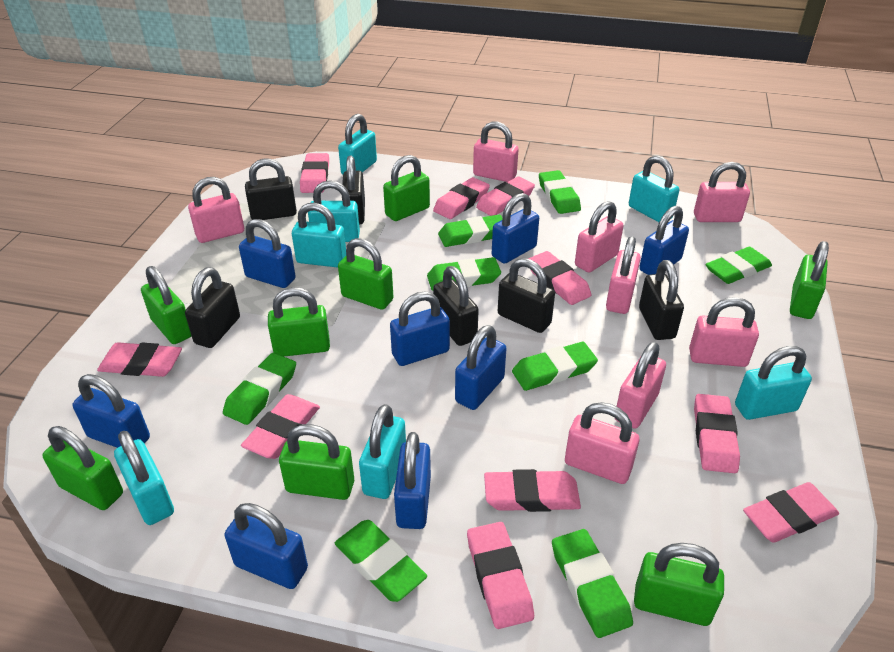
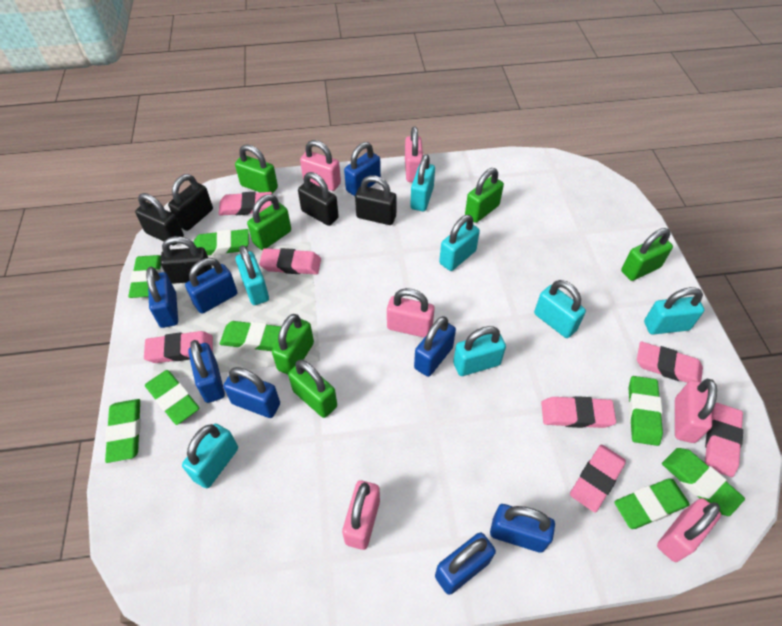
black padlock: [185,267,240,348] [245,158,297,220] [342,156,365,225] [433,266,479,346] [498,258,555,333] [639,260,684,340] = 6 -> [135,193,184,246] [160,236,212,284] [168,174,213,231] [298,172,339,226] [355,175,397,225] = 5
green padlock: [42,426,123,510] [141,266,191,344] [268,287,330,357] [279,424,354,500] [338,238,394,310] [383,155,430,221] [634,543,724,626] [790,241,829,319] = 8 -> [235,144,278,194] [247,194,291,250] [272,314,314,375] [288,360,337,418] [465,168,504,223] [621,228,673,281] = 6
pink eraser: [97,342,182,377] [241,394,320,459] [300,153,329,193] [433,177,490,219] [467,522,534,629] [476,176,535,216] [484,469,581,512] [529,251,591,305] [694,394,740,473] [743,482,839,543] = 10 -> [144,331,213,363] [218,192,272,216] [259,248,321,275] [541,396,616,428] [570,445,626,513] [637,342,703,383] [705,403,743,477] = 7
pink padlock: [188,177,244,243] [473,122,519,182] [565,402,640,484] [575,201,623,273] [606,236,641,314] [615,342,666,429] [689,297,759,367] [694,162,750,222] = 8 -> [300,140,341,191] [342,480,380,550] [387,288,435,338] [405,126,423,182] [657,498,721,562] [675,379,717,443] = 6

